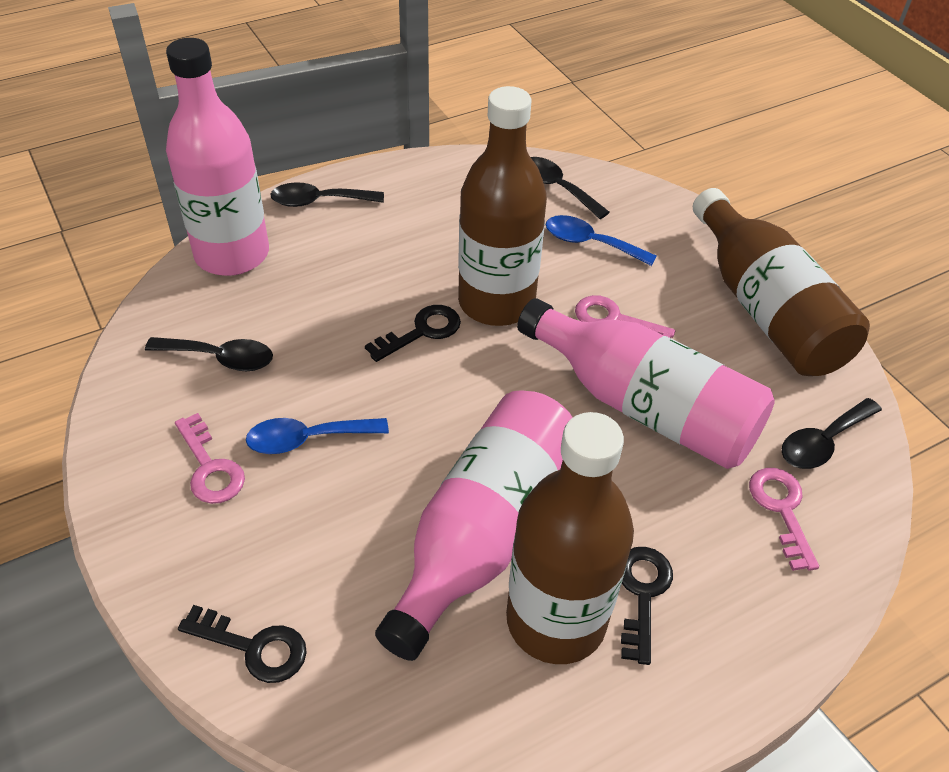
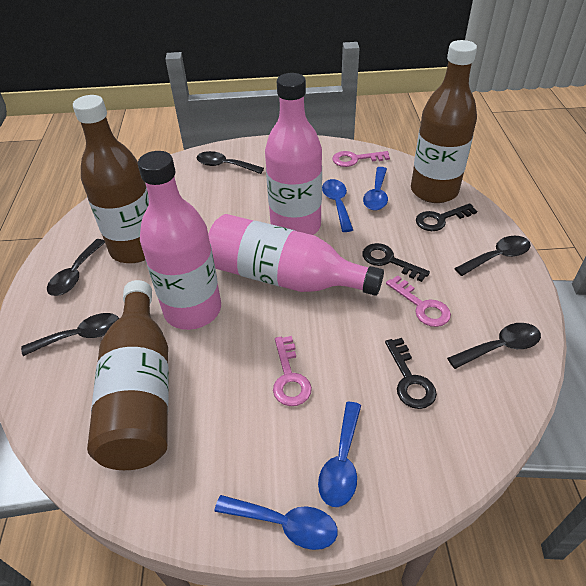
black spoon: [145,337,273,371] [270,182,384,207] [531,157,610,219] [782,398,882,469] = 4 -> [21,313,119,356] [47,239,105,296] [196,151,264,174] [447,323,541,369] [454,236,531,276] = 5
blue spoon: [246,418,389,454] [546,215,657,266] = 2 -> [214,495,338,550] [318,402,361,507] [322,179,353,232] [363,167,388,210] = 4

